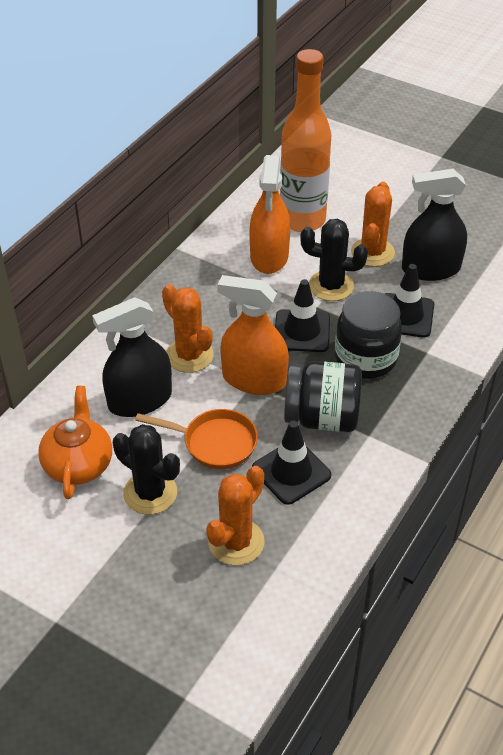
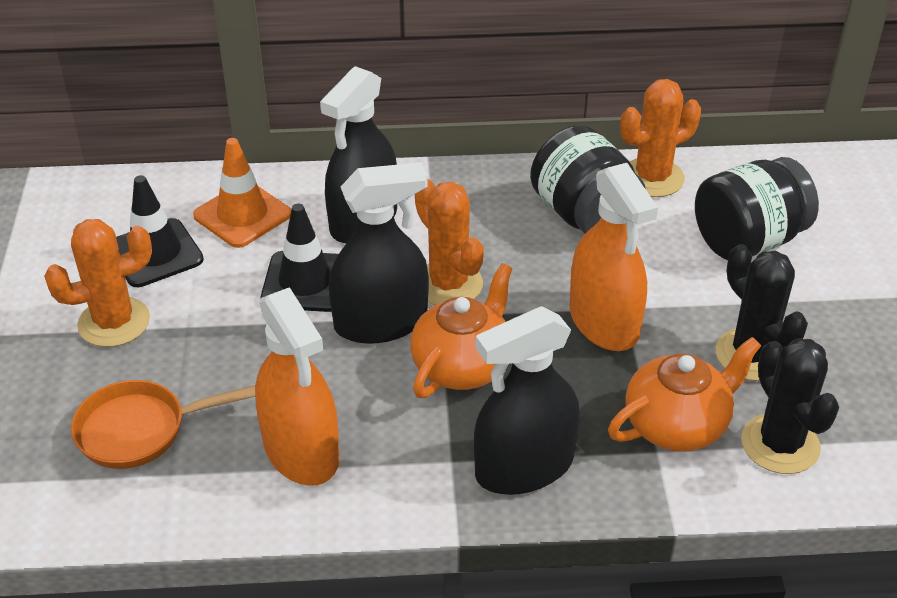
black spray bottle: [92,297,172,417] [402,169,467,281] = 2 -> [320,66,397,244] [329,163,429,344] [474,306,580,495] = 3
black traffic cone: [252,421,331,505] [275,279,330,352] [385,264,434,337] = 3 -> [116,175,204,287] [261,204,339,312] = 2
orange bottle: [280,49,331,232] = 1 -> none = 0
orange teapot: [38,386,112,499] = 1 -> [410,263,512,398] [608,337,761,451] = 2
orange traffic cone: none = 0 -> [193,138,291,248] = 1

